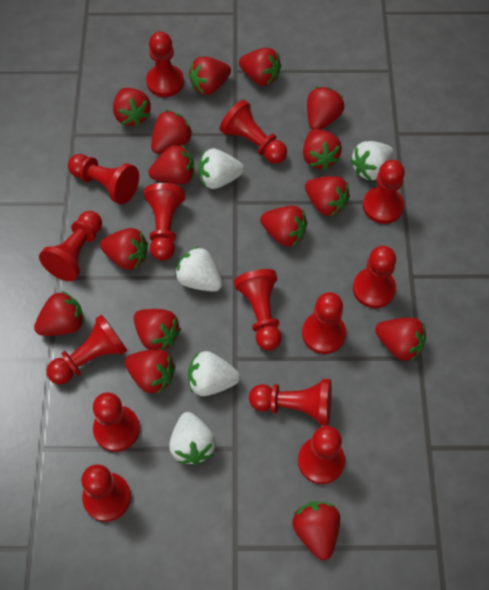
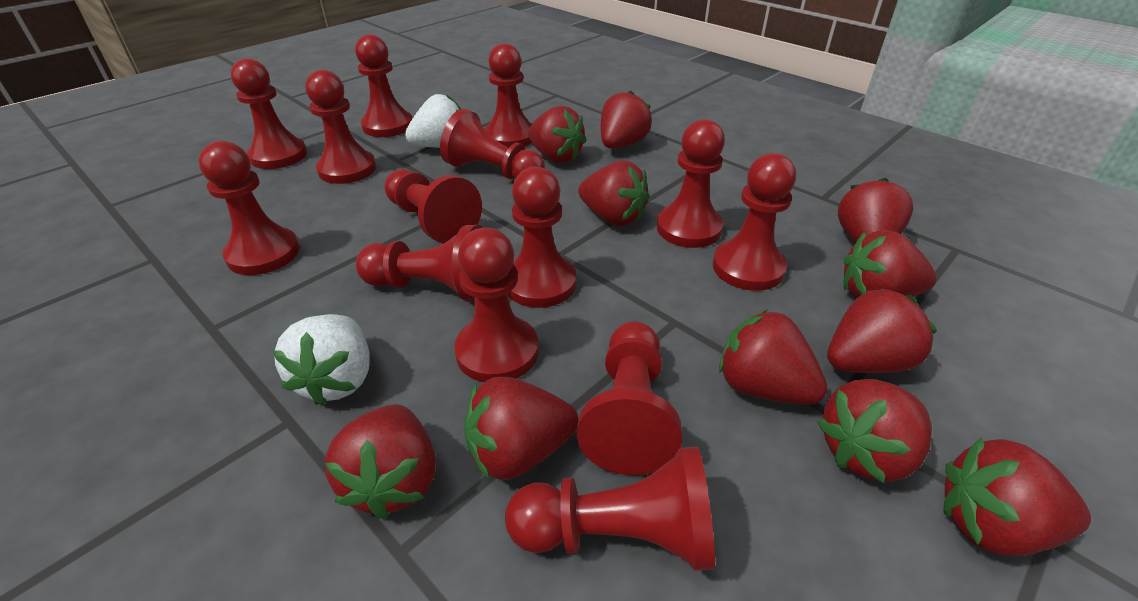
red strawberry: [34,291,85,336] [100,228,148,270] [113,88,151,127] [125,349,176,394] [134,309,181,350] [149,144,194,185] [151,110,193,154] [188,56,231,95] [239,48,281,86] [260,206,307,247] [292,501,340,560] [303,129,342,170] [305,176,350,216] [307,87,345,129] [375,317,426,362] = 15 -> [325,404,436,519] [464,377,578,480] [528,106,587,163] [578,161,650,226] [601,90,652,149] [719,310,828,405] [817,379,932,483] [827,288,937,373] [838,178,913,243] [844,230,937,299] [944,438,1091,556] = 11
white strawberry: [169,412,216,465] [175,246,223,292] [188,351,240,396] [198,149,244,189] [350,141,394,180] = 5 -> [273,314,369,406] [405,94,461,148] = 2

